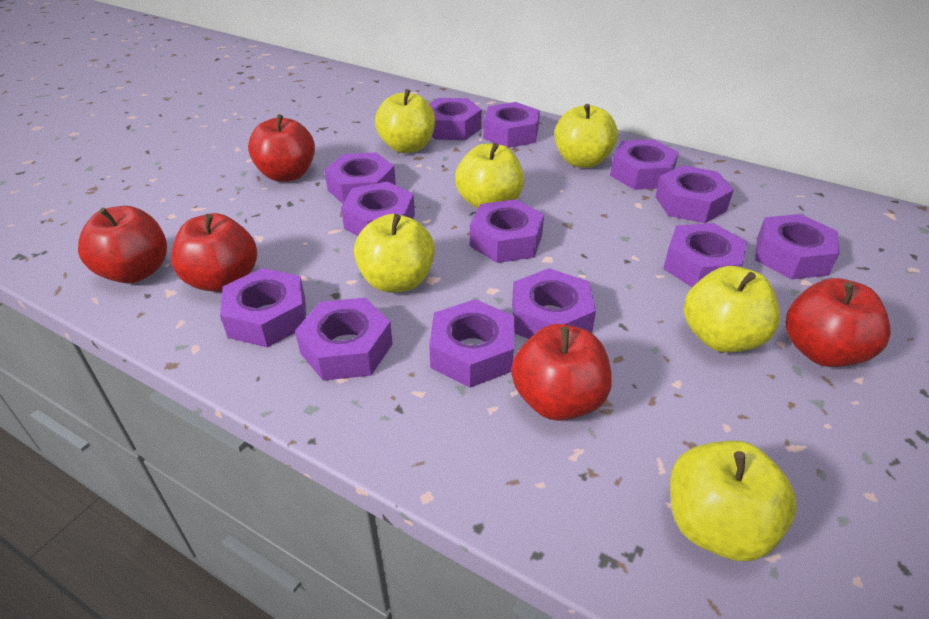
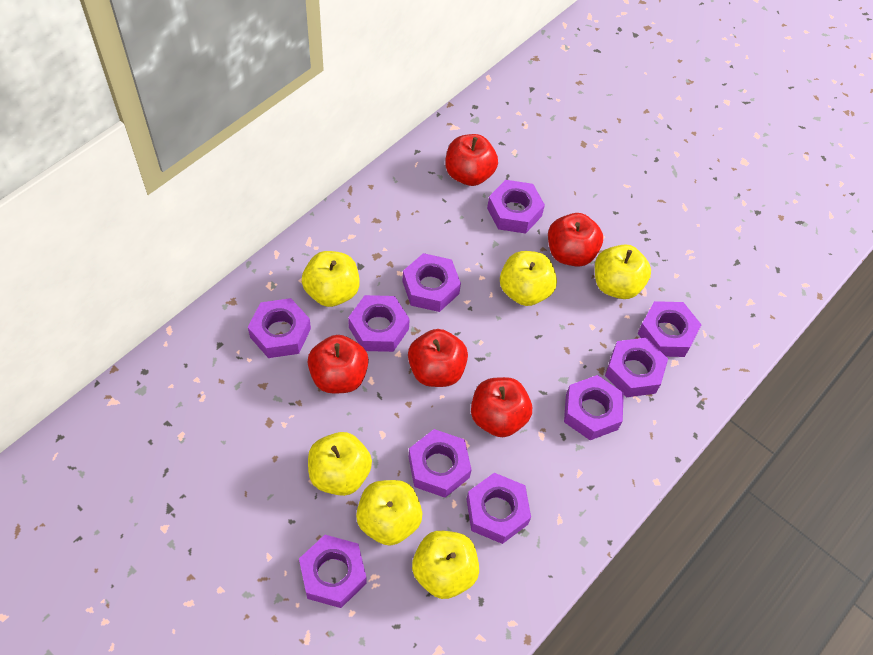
purple nut: [220,268,306,348] [295,298,393,381] [324,152,396,204] [341,181,415,236] [429,98,482,140] [429,299,514,388] [470,199,544,263] [483,102,540,148] [512,268,596,339] [610,139,679,190] [655,165,734,223] [663,223,747,287] [755,214,839,279] = 13 -> [248,298,311,358] [299,535,367,608] [348,295,410,352] [402,253,461,312] [409,429,472,498] [467,473,531,544] [487,180,545,234] [564,375,624,440] [605,338,668,397] [638,301,701,357] = 10

